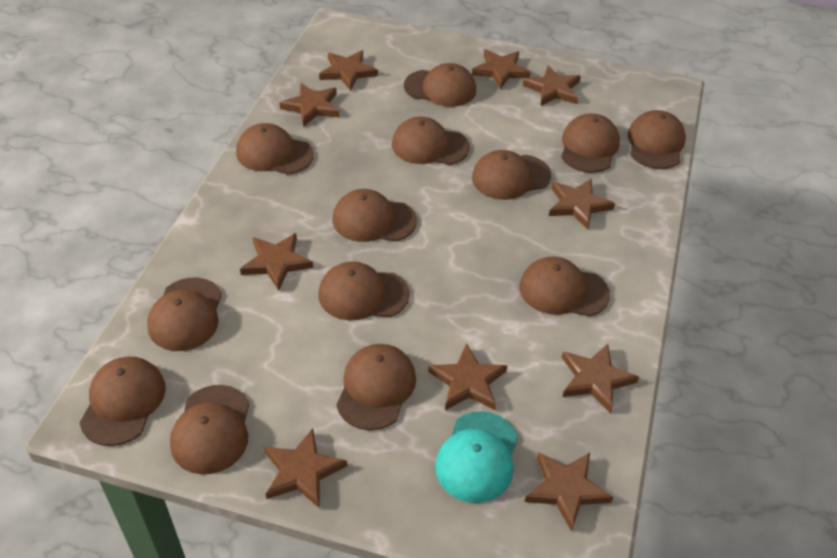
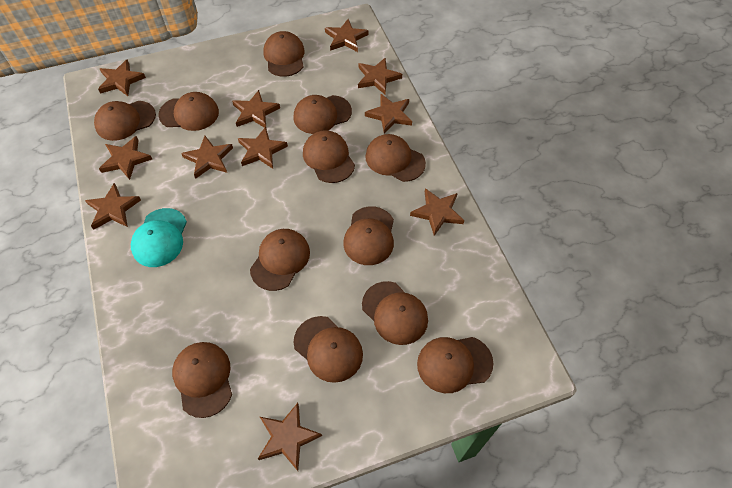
brown cap: [80,357,166,446] [147,278,222,351] [170,385,250,475] [236,123,314,175] [318,261,409,320] [332,189,417,242] [336,344,416,430] [392,117,469,165] [404,63,476,107] [472,150,551,200] [519,256,610,316] [561,113,620,173] [628,110,686,169] = 13 -> [94,101,156,141] [158,92,219,131] [172,342,232,418] [250,229,310,291] [263,31,305,77] [294,95,352,134] [294,316,363,383] [303,130,355,183] [343,206,394,265] [362,281,428,345] [365,134,426,182] [417,337,494,393] = 12
brown star: [240,233,313,291] [264,428,348,508] [279,83,339,127] [319,50,378,91] [428,343,507,410] [472,49,531,89] [522,65,581,106] [525,452,613,532] [549,179,615,230] [561,344,639,414] = 10 -> [85,183,141,230] [98,59,146,96] [99,136,152,180] [181,136,233,179] [232,90,280,129] [238,127,288,168] [258,403,322,471] [325,19,369,52] [358,58,402,94] [365,94,412,134] [410,188,464,236] = 11

